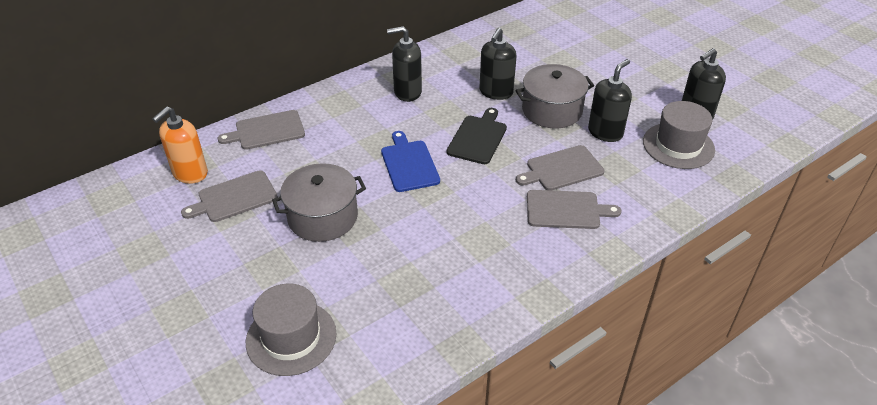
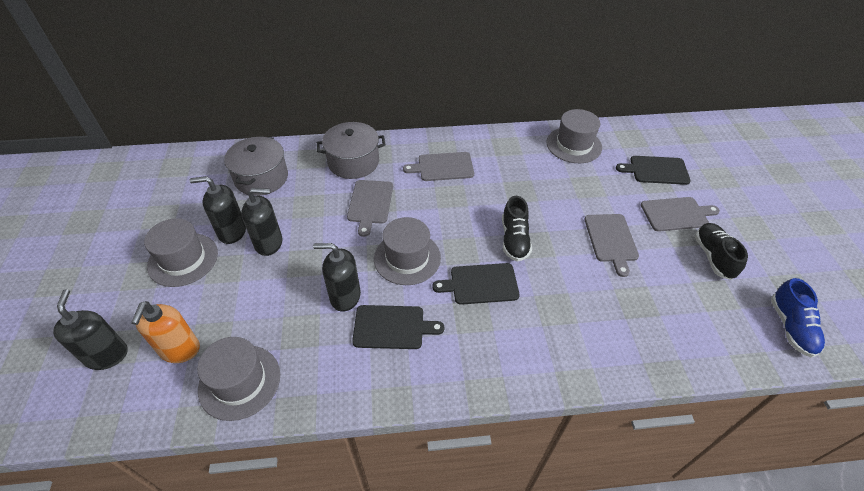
black cutting board: [447,108,507,164] = 1 -> [352,305,445,349] [432,263,520,305] [616,156,691,185] = 3
black shoe: none = 0 -> [502,196,532,262] [695,223,748,280] = 2
blue cutting board: [381,131,440,192] = 1 -> none = 0
blue shoe: none = 0 -> [771,278,825,358] = 1
grey hat: [246,284,336,376] [643,101,715,169] = 2 -> [144,218,218,287] [197,337,280,421] [374,217,441,285] [546,109,602,163] = 4

